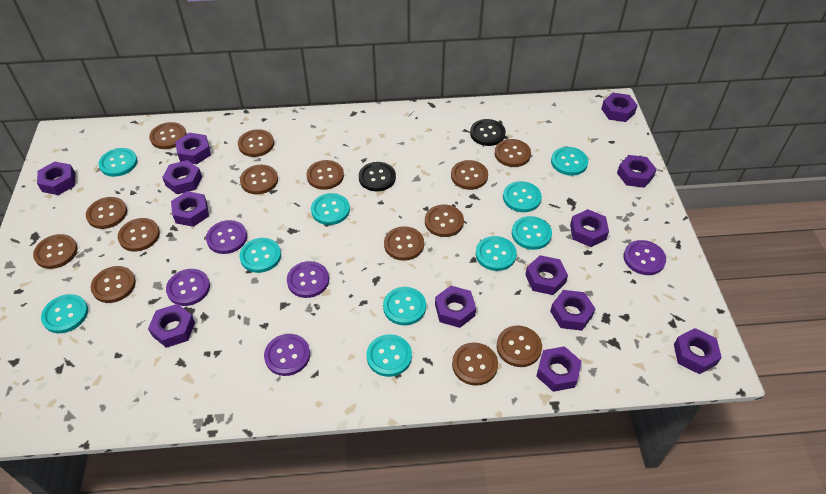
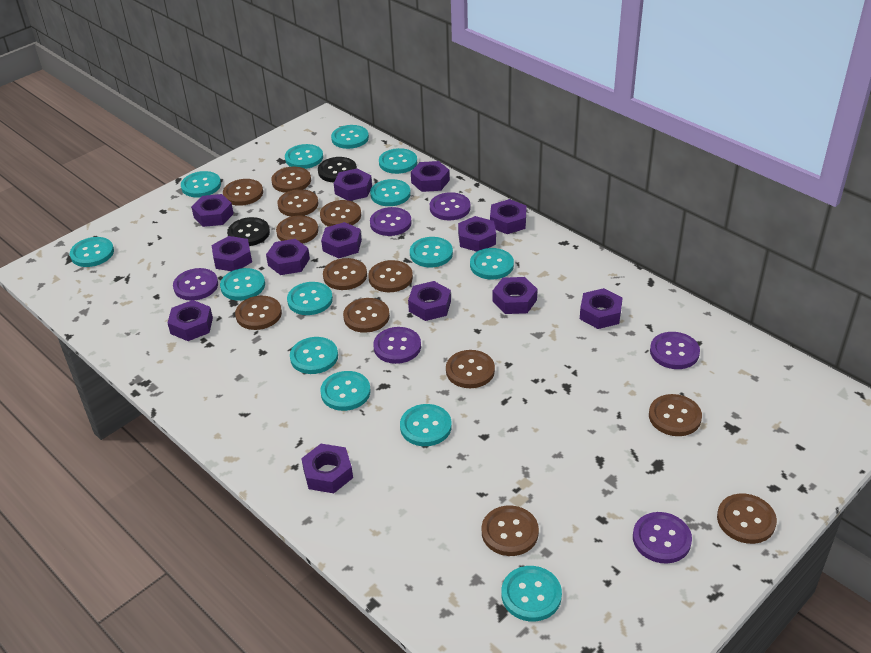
brown button: [33,234,78,269] [86,197,127,229] [91,266,136,303] [118,218,160,252] [149,122,186,149] [238,129,274,157] [240,165,278,194] [306,160,344,190] [384,226,424,261] [425,205,464,237] [451,160,488,190] [452,342,498,386] [495,139,531,167] [497,325,542,367] = 14 -> [223,179,263,206] [235,296,282,330] [271,167,311,193] [276,215,318,244] [277,189,318,217] [320,200,361,227] [323,258,367,290] [343,298,390,333] [368,260,413,292] [446,350,495,388] [482,505,539,556] [649,394,702,436] [717,494,777,544] = 13
purple button: [166,269,210,306] [206,220,247,254] [264,334,310,376] [287,261,329,298] [624,240,666,275] = 5 -> [173,268,218,300] [370,207,412,236] [373,327,421,364] [430,192,471,220] [633,512,692,564] [650,332,700,369] = 6
turquoise button: [41,294,88,333] [99,148,138,177] [239,238,281,273] [311,193,350,225] [367,334,412,377] [383,287,426,325] [476,236,517,271] [503,181,542,212] [512,216,552,250] [551,147,588,176] = 10 -> [70,237,114,267] [181,171,221,197] [220,268,265,301] [285,144,323,169] [287,282,333,315] [290,337,338,374] [320,371,371,411] [331,125,369,149] [370,179,411,206] [379,148,417,174] [400,404,452,446] [410,237,453,267] [470,248,514,280] [501,566,562,621] = 14

